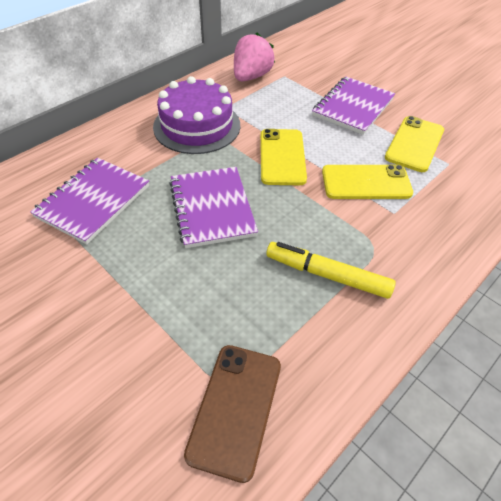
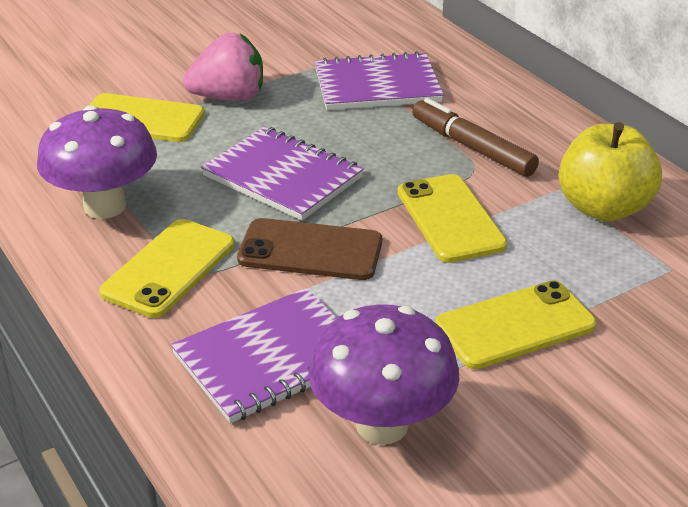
brown marker: none = 0 -> [412,98,539,177] = 1
purple cake: [153,76,240,154] = 1 -> none = 0
purple mushroom: none = 0 -> [37,105,157,219] [308,304,459,445] = 2
yellow apple: none = 0 -> [559,122,662,221] = 1
yellow marker: [266,242,396,299] = 1 -> none = 0
yellow phone: [260,129,307,185] [322,165,413,199] [385,116,444,172] = 3 -> [90,93,205,142] [99,219,235,318] [398,174,507,263] [435,280,597,369] = 4

